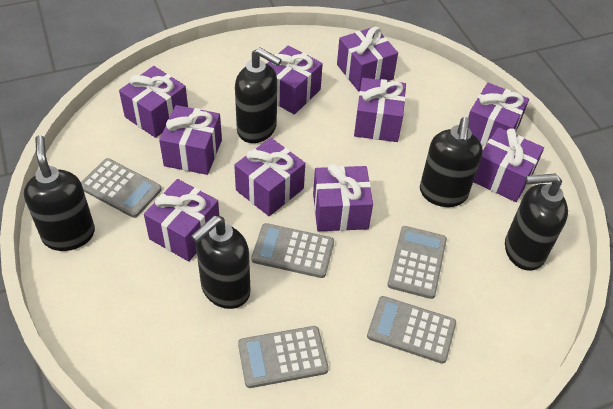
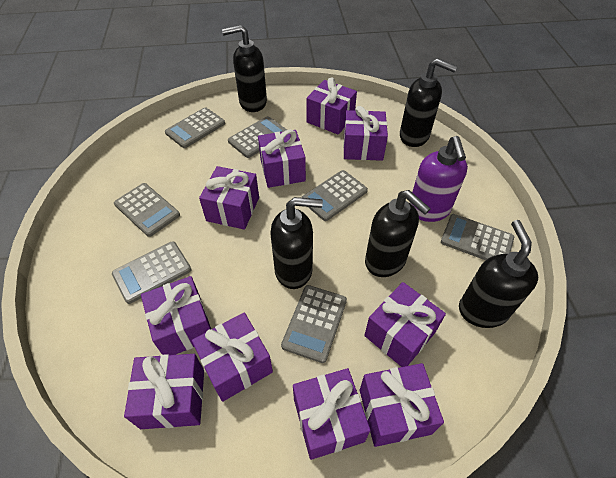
grey calculator: [81,158,162,218] [238,326,329,388] [251,223,334,278] [367,296,456,364] [387,226,447,299] = 5 -> [112,241,191,304] [114,183,180,237] [165,107,225,148] [228,116,287,158] [281,285,347,363] [301,170,368,221] [441,214,514,260] = 7
purple soap dispenser: none = 0 -> [409,136,468,222] = 1

